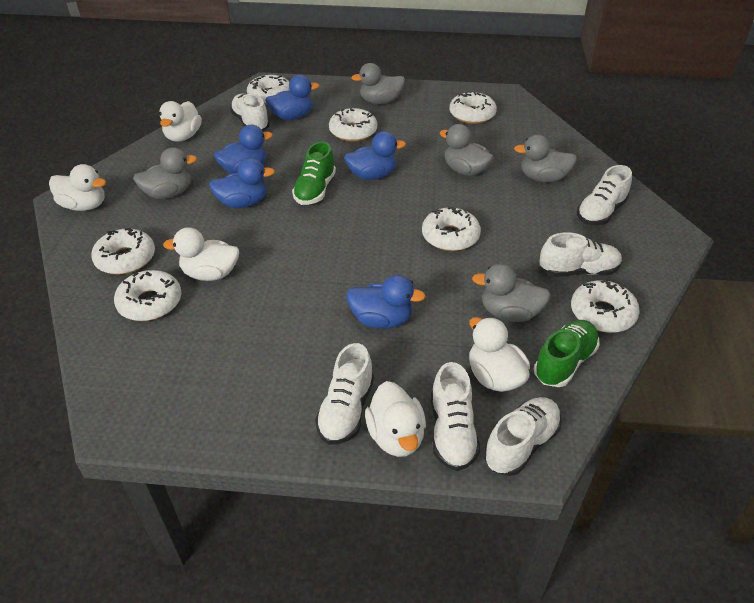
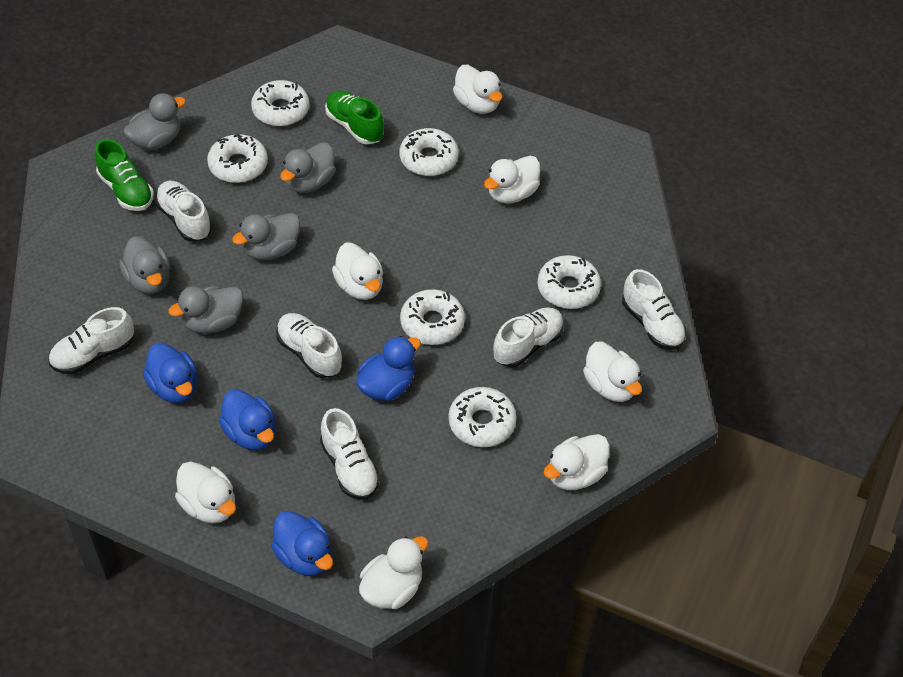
blue duck: [209,158,275,208] [214,125,273,173] [265,75,319,120] [344,131,406,180] [347,275,426,329] = 5 -> [143,343,197,403] [219,389,275,450] [271,511,333,576] [356,336,421,401] = 4
white donut: [91,228,155,275] [114,270,181,321] [247,75,290,105] [329,108,377,142] [422,207,481,251] [449,91,497,124] [571,280,640,333] = 7 -> [207,134,268,183] [251,80,310,126] [400,128,459,176] [400,289,465,345] [449,387,517,447] [537,255,601,309] = 6
white duck: [49,164,106,211] [159,101,202,141] [163,227,239,281] [365,381,426,457] [469,317,530,392] = 5 -> [175,462,236,523] [332,243,383,300] [359,536,428,609] [453,65,502,114] [484,156,540,204] [543,434,609,490] [583,342,642,402] = 7

